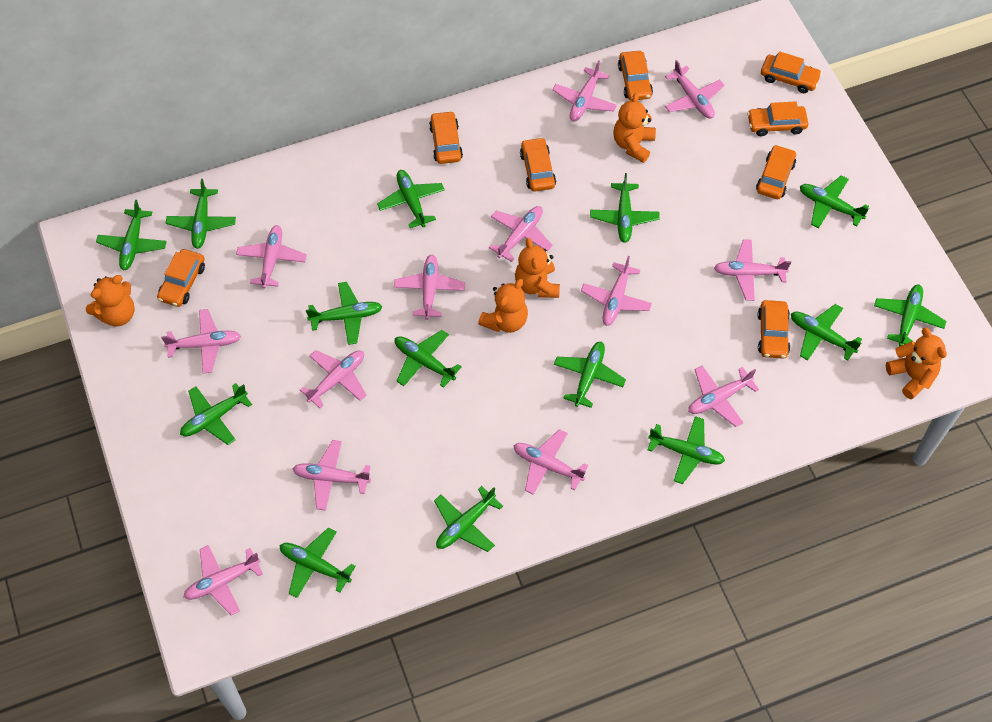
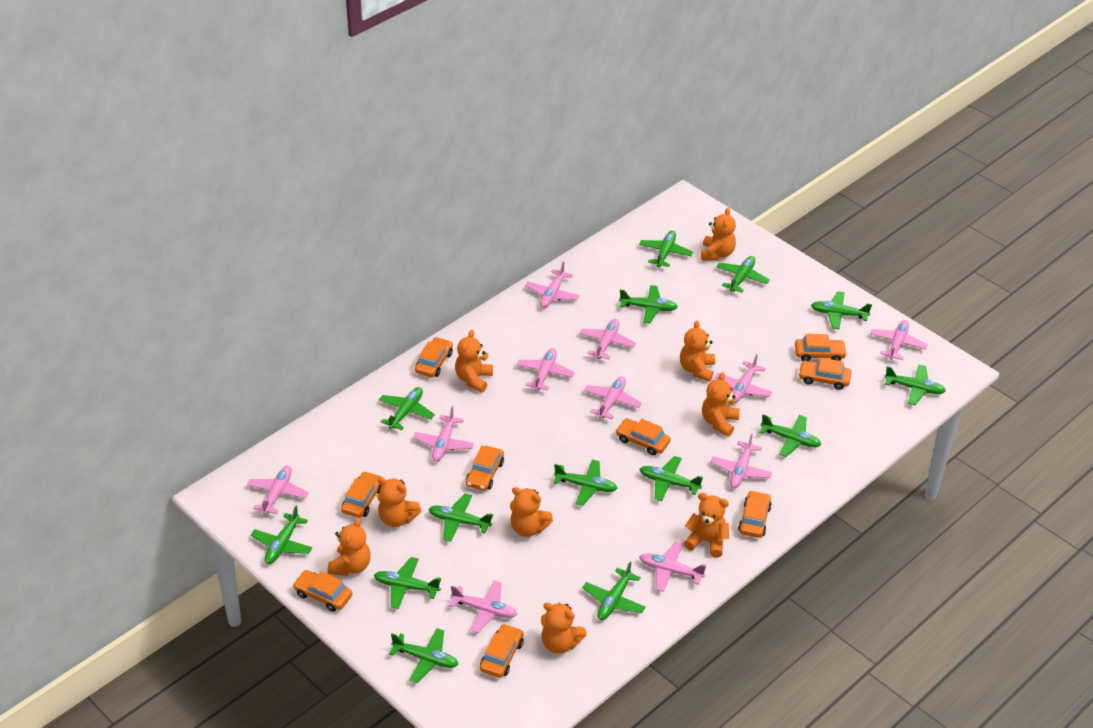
orange car: [157,249,205,307] [429,111,463,164] [520,137,556,192] [618,51,653,101] [747,101,808,136] [756,145,796,199] [758,300,790,359] [761,51,822,93] = 8 -> [293,570,352,612] [341,471,382,518] [415,337,453,377] [466,446,504,491] [480,624,524,678] [616,418,671,455] [738,490,772,538] [795,334,847,361] [798,358,852,390] = 9
orange teddy bear: [86,275,135,327] [478,279,528,333] [515,238,560,298] [613,93,656,163] [886,327,947,399] = 5 -> [328,518,371,576] [377,477,422,527] [455,330,493,392] [510,487,553,537] [541,602,586,654] [680,320,715,382] [684,493,729,558] [701,208,736,261] [702,372,740,437] = 9
pink plane: [161,309,241,374] [184,545,263,615] [236,225,307,289] [293,440,371,511] [300,350,366,408] [394,255,465,320] [489,206,553,262] [513,429,588,495] [552,60,617,121] [581,256,652,326] [665,60,724,119] [688,366,759,427] [714,239,791,301] = 13 -> [247,466,309,515] [413,406,474,462] [449,580,517,633] [517,348,575,391] [525,262,580,308] [579,319,636,359] [584,376,642,419] [639,542,706,592] [711,433,772,488] [715,354,772,403] [870,320,928,360] = 11

